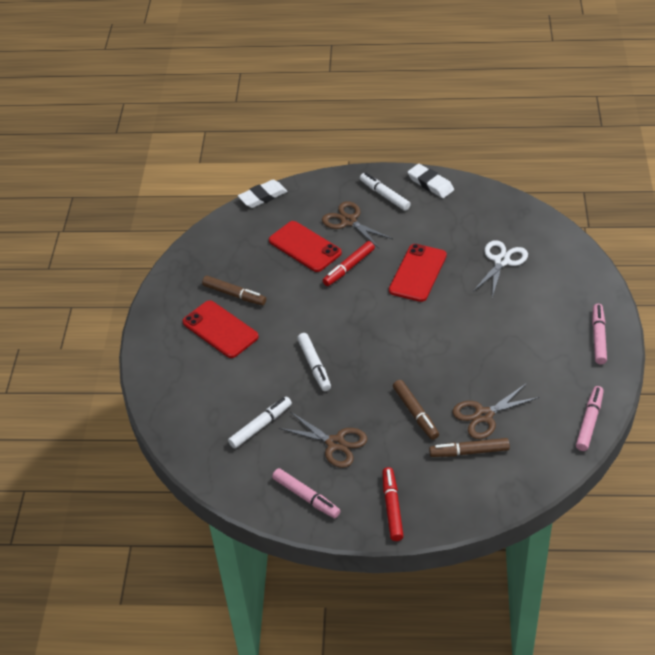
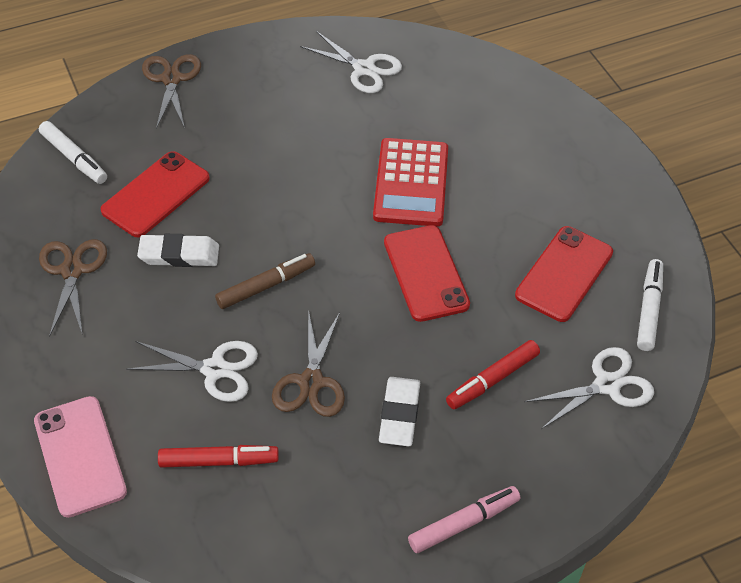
brown marker: [202,276,266,305] [393,380,439,440] [429,438,510,457] = 3 -> [215,253,315,309] = 1
pink marker: [272,468,340,518] [576,386,604,451] [592,304,607,365] = 3 -> [408,486,520,553] = 1
pink phone: none = 0 -> [34,396,127,518] = 1
red calculator: none = 0 -> [373,138,448,227] = 1
white marker: [228,397,292,449] [297,333,331,391] [360,173,411,211] = 3 -> [39,121,107,184] [637,259,663,351] = 2
white scissors: [473,240,528,298] = 1 -> [126,341,258,402] [300,31,402,93] [524,347,654,429] = 3

